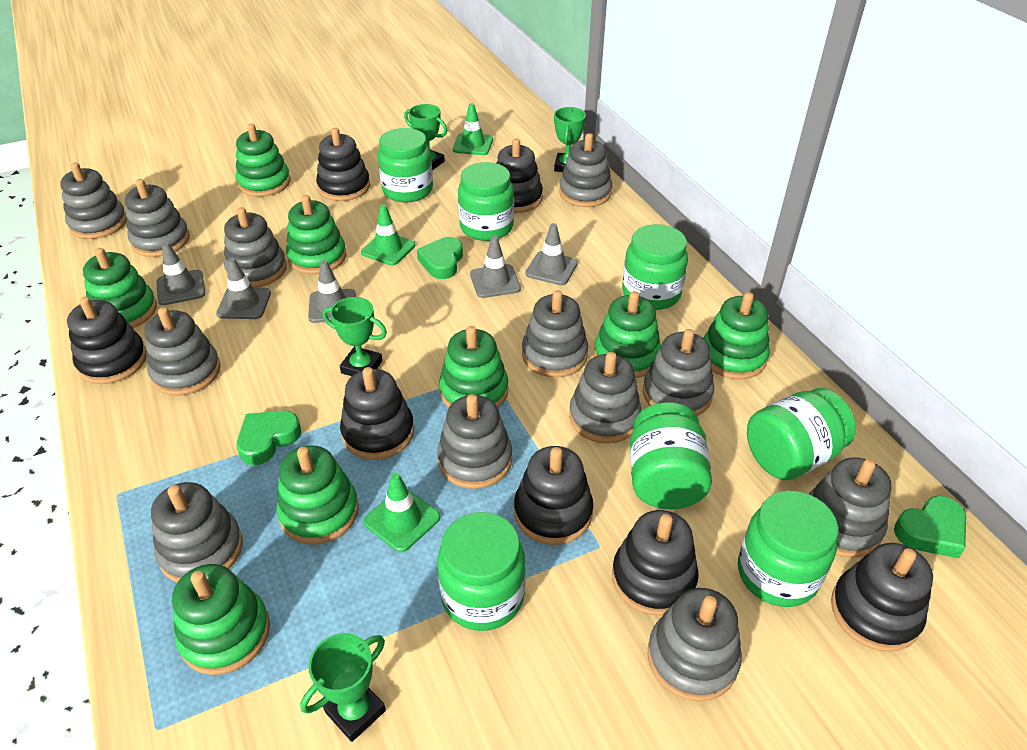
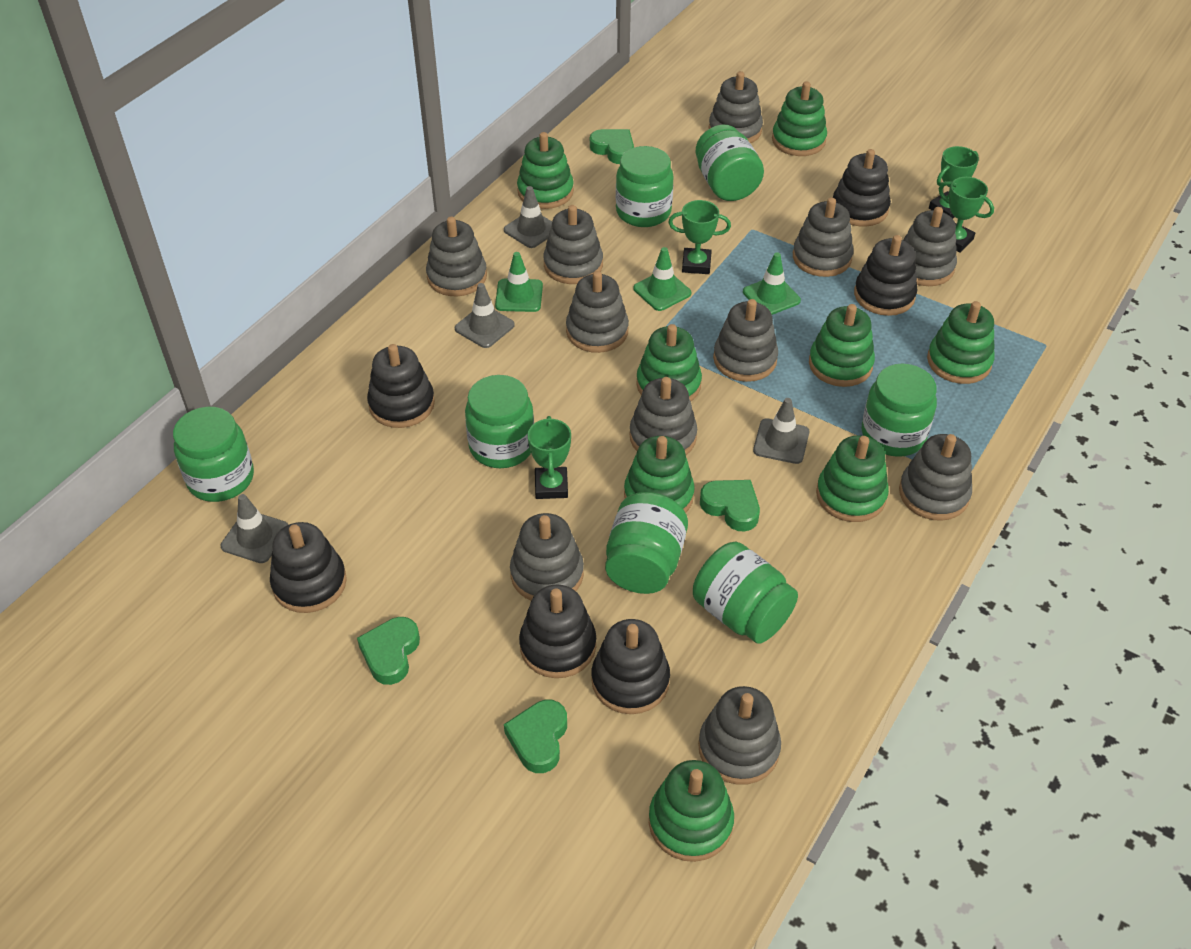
black stacking toy: [67,297,147,384] [316,128,370,201] [340,367,414,460] [496,139,543,213] [514,446,593,545] [612,510,699,615] [831,543,933,652] = 7 -> [270,522,347,613] [367,344,435,428] [519,584,596,678] [591,619,670,714] [833,149,891,227] [854,235,918,316] = 6
green heart: [236,410,301,465] [417,237,463,279] [894,496,966,558] = 3 -> [357,617,420,685] [504,700,567,773] [590,129,634,164] [700,480,760,531] = 4
grey stacking toy: [60,163,127,239] [125,179,190,257] [144,307,221,396] [151,482,243,583] [224,207,287,288] [437,394,512,489] [522,290,588,378] [559,133,612,207] [569,352,641,444] [643,329,714,416] [647,588,742,701] [809,457,891,558] = 12 -> [426,217,487,296] [510,513,584,600] [543,205,603,284] [566,271,629,353] [629,377,697,455] [698,686,781,785] [709,71,763,143] [713,299,778,382] [793,198,853,277] [899,434,972,521] [903,207,957,286] = 11
grey traffic cone: [156,242,205,305] [216,258,271,319] [308,260,356,323] [470,236,521,298] [526,223,578,285] = 5 -> [221,494,288,563] [455,283,515,348] [504,186,552,248] [753,398,809,464] = 4

